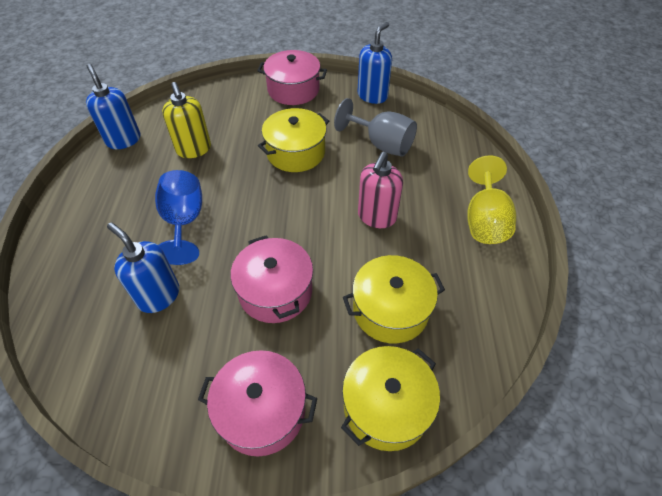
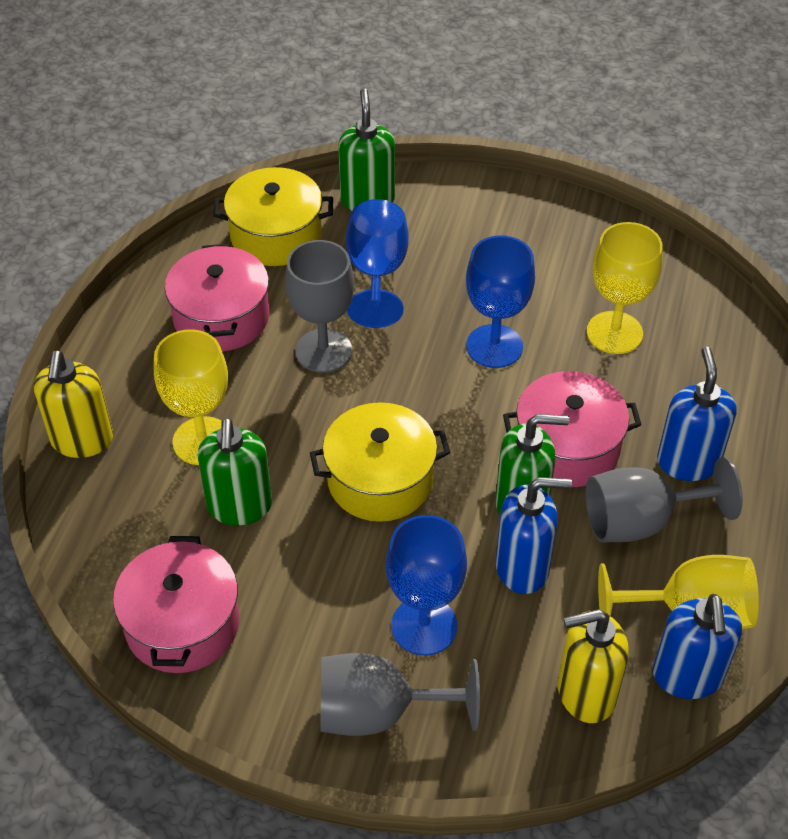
blue goblet: [155,170,202,265] = 1 -> [346,199,409,328] [386,515,467,655] [466,235,535,368] = 3
green soap dispenser: none = 0 -> [198,418,272,525] [338,88,395,211] [496,414,569,515] = 3
grey goblet: [334,98,417,157] = 1 -> [285,240,354,373] [320,653,480,736] [586,457,743,542] = 3
pink soap dispenser: [358,152,403,228] = 1 -> none = 0
yellow goblet: [467,155,516,244] = 1 -> [154,329,228,465] [587,222,663,354] [598,555,759,629] = 3
yellow pot: [258,108,329,172] [341,346,440,451] [343,255,445,343] = 3 -> [213,167,333,266] [310,402,450,522] = 2
yellow soap dispenser: [162,82,211,158] = 1 -> [34,350,113,458] [558,609,629,723] = 2

